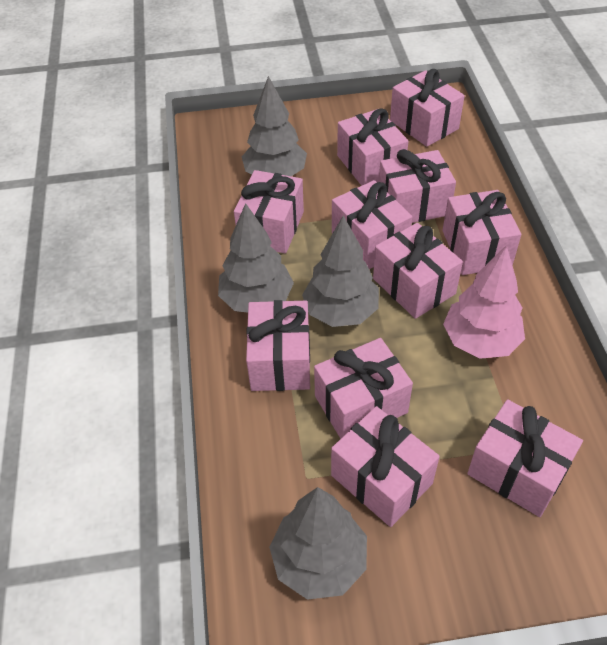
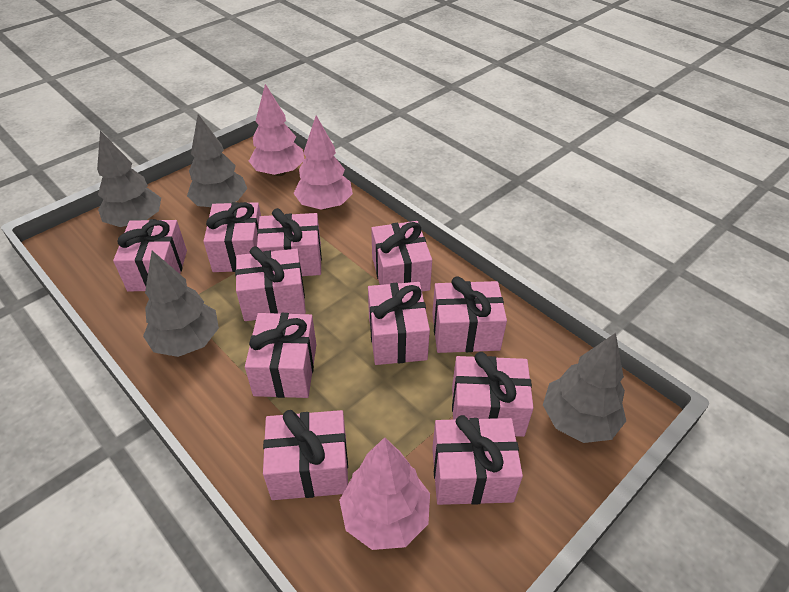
pink tree: [443,245,525,359] = 1 -> [249,84,305,176] [294,115,353,210] [339,437,430,550] = 3

